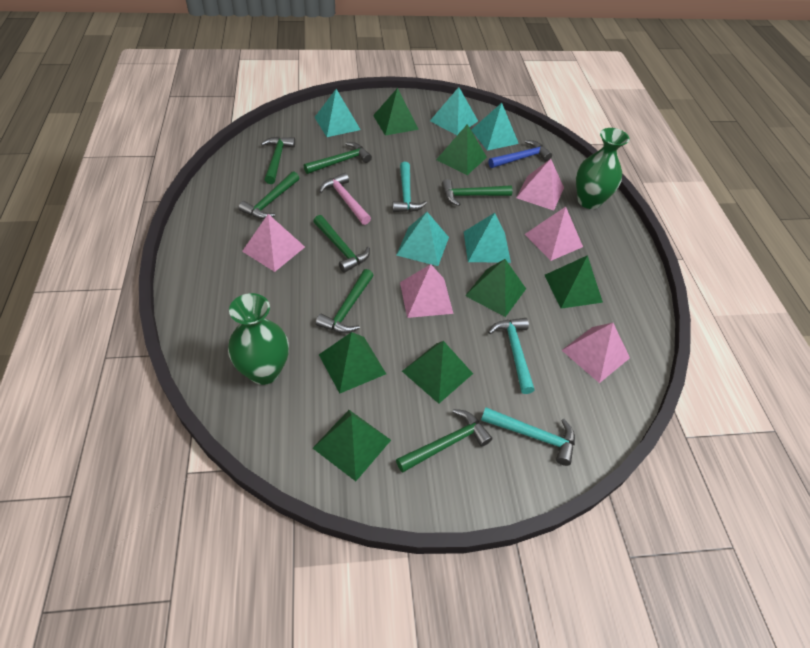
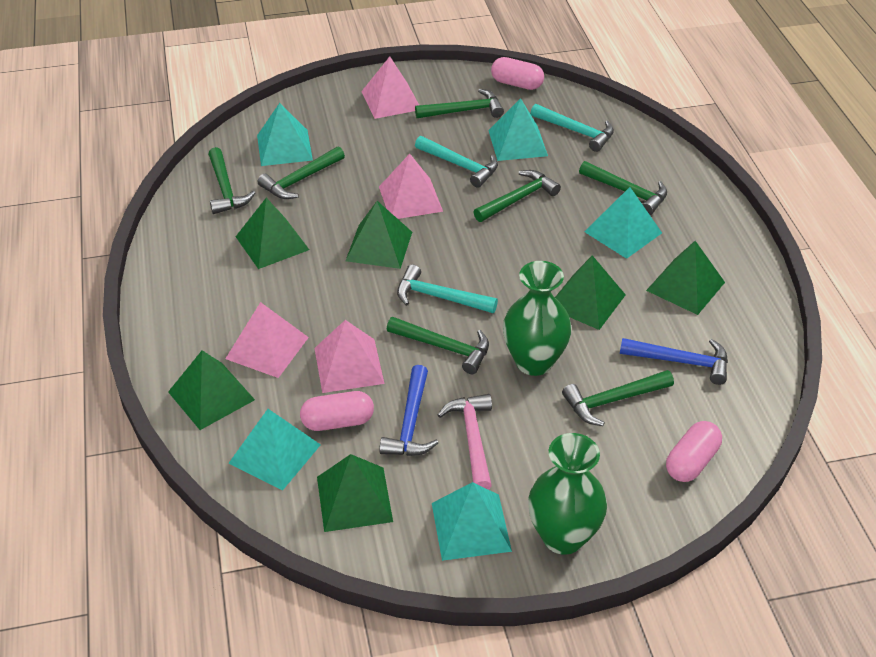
blue hammer: [488,140,552,168] = 1 -> [379,365,438,456] [620,338,728,385] = 2
green pyramid: [313,410,391,481] [319,332,386,393] [373,88,419,136] [402,341,473,404] [436,124,487,175] [465,259,526,317] [545,255,603,309] = 7 -> [168,350,255,430] [236,198,309,269] [317,454,393,532] [345,201,412,269] [555,255,626,330] [646,241,725,315] = 6
pink capsule: none = 0 -> [300,391,374,431] [491,57,544,90] [666,421,722,482] = 3
pink pyramid: [242,214,305,272] [400,264,454,318] [516,159,564,211] [525,207,583,261] [562,323,630,383] = 5 -> [225,302,309,378] [314,320,384,393] [361,57,419,119] [379,154,443,219] = 4

